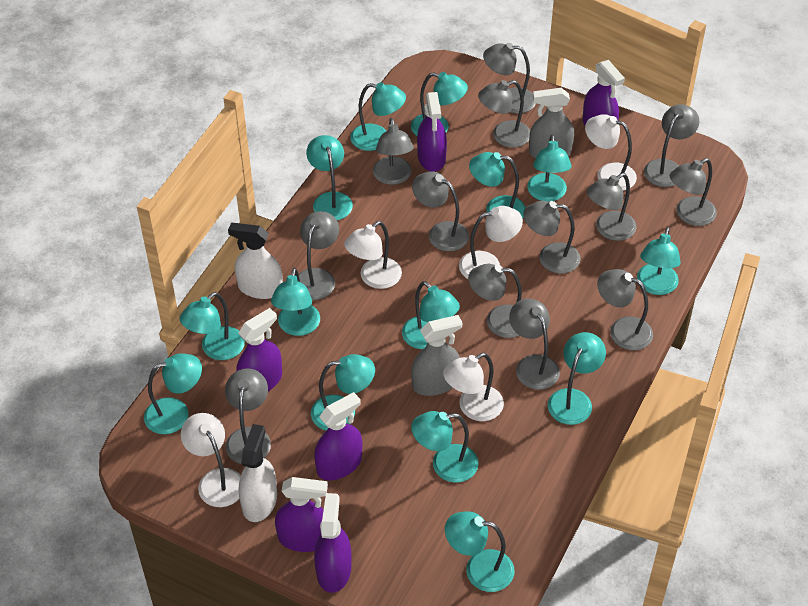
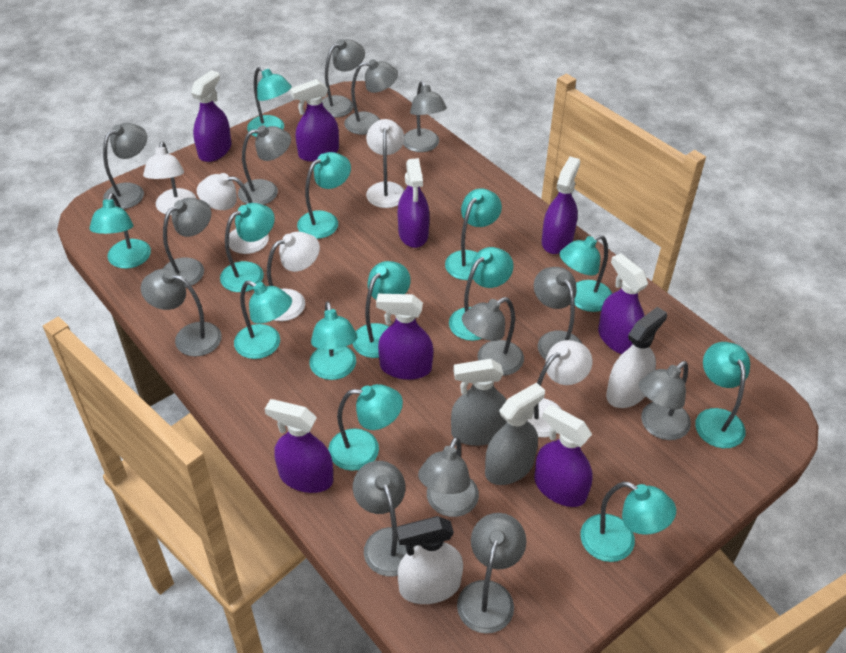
purple spray bottle: [236,308,282,391] [275,477,328,552] [314,392,363,480] [314,493,351,593] [417,92,447,172] [583,60,625,125] = 6 -> [191,70,231,162] [265,399,333,493] [290,79,339,162] [376,294,433,380] [397,158,430,248] [534,404,593,507] [542,157,580,254] [598,253,648,354] = 8
turquoise lamp: [144,353,202,434] [180,292,245,360] [271,268,320,336] [306,135,353,220] [311,354,375,431] [350,82,406,151] [402,281,460,349] [411,72,468,136] [411,411,479,483] [445,511,514,592] [469,152,526,219] [527,134,571,202] [548,332,606,425] [637,227,681,295] = 14 -> [89,193,151,269] [220,203,275,292] [234,280,292,359] [247,67,292,137] [297,152,351,239] [309,301,358,380] [328,384,403,471] [352,261,411,358] [445,188,502,280] [449,247,514,341] [559,235,612,312] [580,482,676,562] [695,342,750,448] = 13

